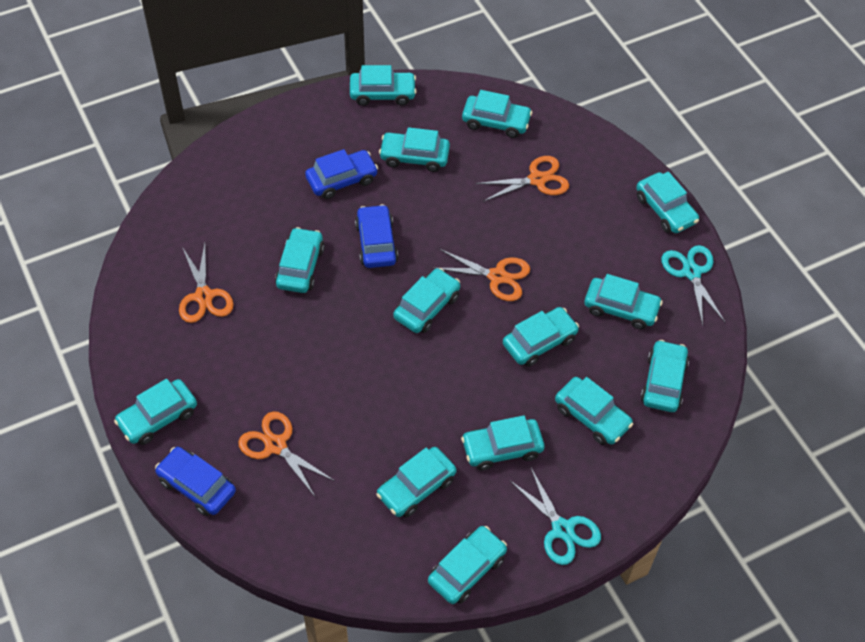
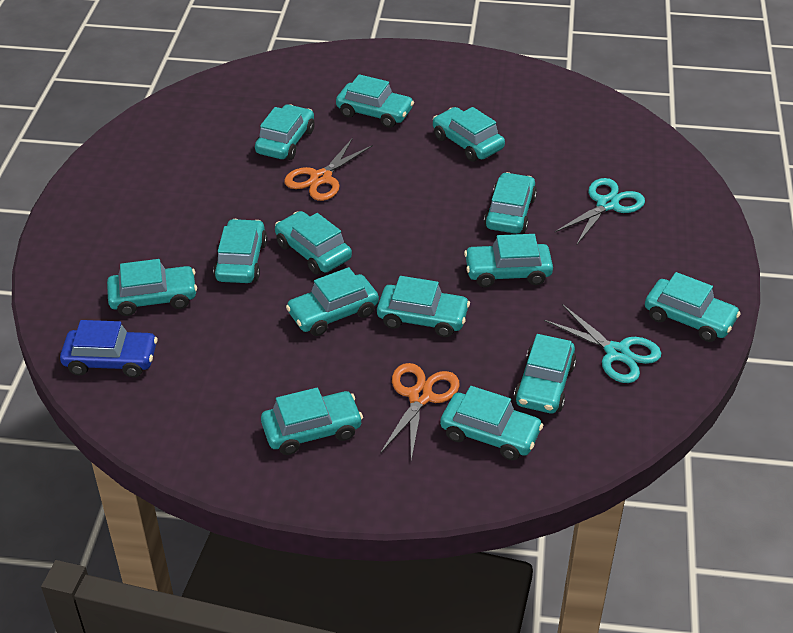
blue car: [155,447,236,516] [305,149,378,199] [355,204,398,268] = 3 -> [60,320,158,378] = 1
orange scissors: [179,243,234,323] [238,411,335,498] [433,249,530,301] [476,156,569,202] = 4 -> [284,138,373,201] [380,363,460,460] = 2

